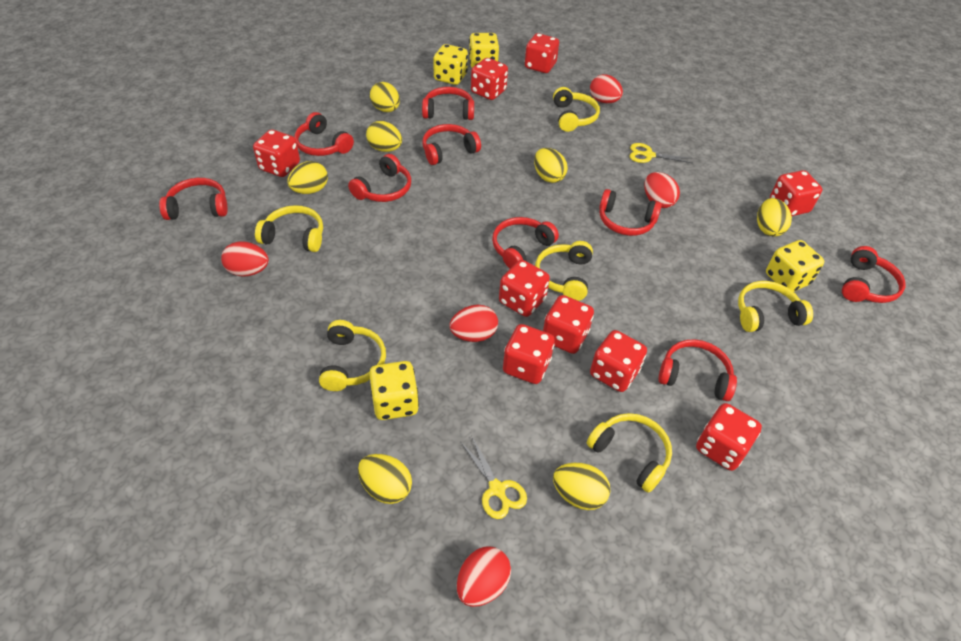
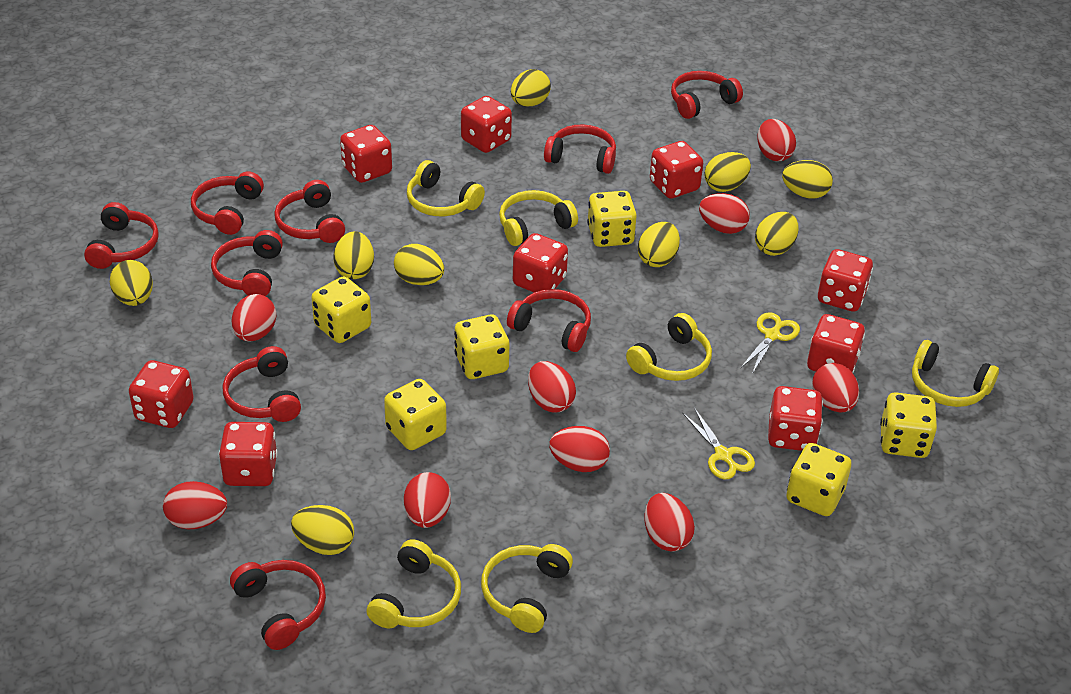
red egg: [221,241,269,277] [449,305,498,342] [457,546,511,607] [590,74,623,103] [644,172,680,208] = 5 -> [163,481,227,529] [232,294,276,342] [404,472,451,528] [528,361,576,412] [549,426,610,472] [645,493,695,551] [699,193,750,234] [758,119,796,161] [812,363,859,412] = 9
yellow dice: [369,361,419,420] [433,44,468,85] [469,33,499,68] [766,240,825,292] = 4 -> [311,276,371,343] [384,379,447,450] [454,315,509,379] [587,191,637,247] [786,443,852,516] [880,392,937,458] = 6
yellow egg: [288,161,328,194] [358,454,412,504] [366,121,402,152] [370,82,400,112] [534,148,568,183] [553,463,610,510] [757,198,792,236] = 7 -> [110,260,153,306] [291,505,354,555] [333,231,374,279] [394,244,444,285] [511,69,551,106] [638,222,680,267] [704,152,751,192] [755,212,799,256] [782,160,833,199] = 9

